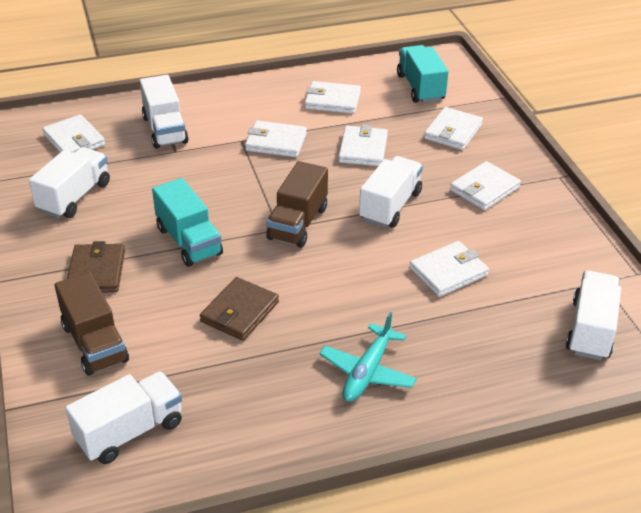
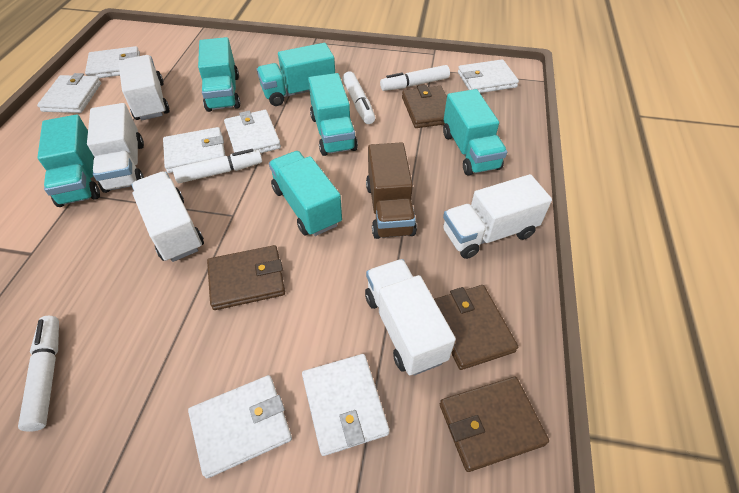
brown truck: [55,272,129,376] [266,161,328,248] = 2 -> [366,142,417,239] = 1
brown wallet: [67,241,125,292] [200,277,279,341] = 2 -> [207,245,285,310] [402,85,447,128] [434,285,518,370] [440,377,549,472] = 4
turquoise plane: [319,312,417,402] = 1 -> none = 0
turquoise truck: [152,178,223,267] [397,45,448,103] = 2 -> [37,114,100,207] [198,37,240,112] [257,43,335,106] [269,151,342,236] [308,73,358,156] [443,89,507,176] = 6
white marker: none = 0 -> [18,316,59,432] [173,149,262,183] [342,71,375,124] [380,65,450,91] = 4

